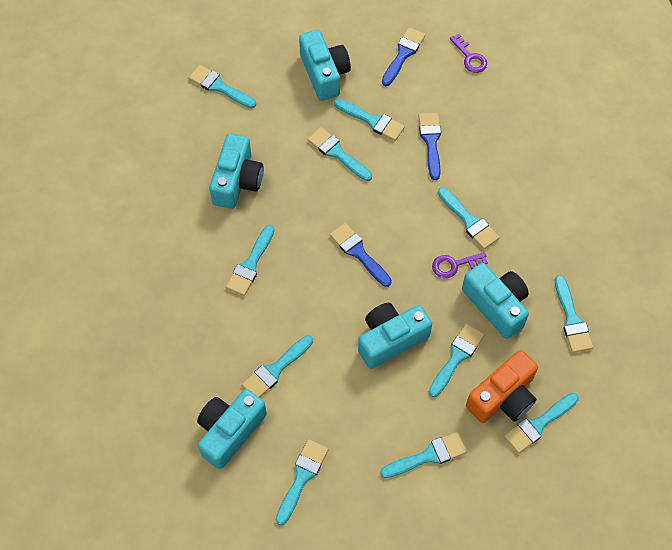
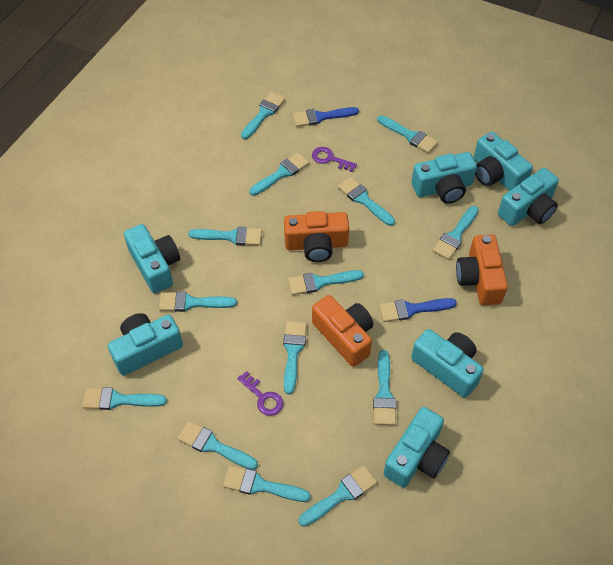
blue brush: [330,223,392,287] [382,27,425,86] [418,113,441,180] = 3 -> [293,107,359,127] [379,298,457,322] = 2
orange camera: [466,350,538,423] = 1 -> [284,211,349,262] [312,295,373,367] [456,235,508,305] = 3
turquoise brush: [189,65,256,108] [226,225,274,296] [242,335,313,398] [276,439,328,525] [308,127,372,181] [334,98,405,141] [380,432,467,478] [429,324,484,397] [438,187,499,249] [504,393,579,454] [555,275,593,353] = 11 -> [82,387,167,410] [159,292,237,312] [177,421,258,470] [188,227,262,245] [223,465,311,502] [241,92,285,139] [249,153,309,196] [283,321,307,394] [288,270,364,295] [298,465,377,527] [338,177,395,226] [373,350,396,425] [377,115,438,153] [433,206,479,260] = 14
turquoise camera: [197,389,267,469] [209,134,264,209] [299,30,351,101] [358,303,432,369] [462,263,529,339] = 5 -> [108,313,183,376] [124,224,180,293] [383,407,450,488] [411,329,484,398] [412,152,477,204] [474,132,533,191] [498,168,559,226] = 7

